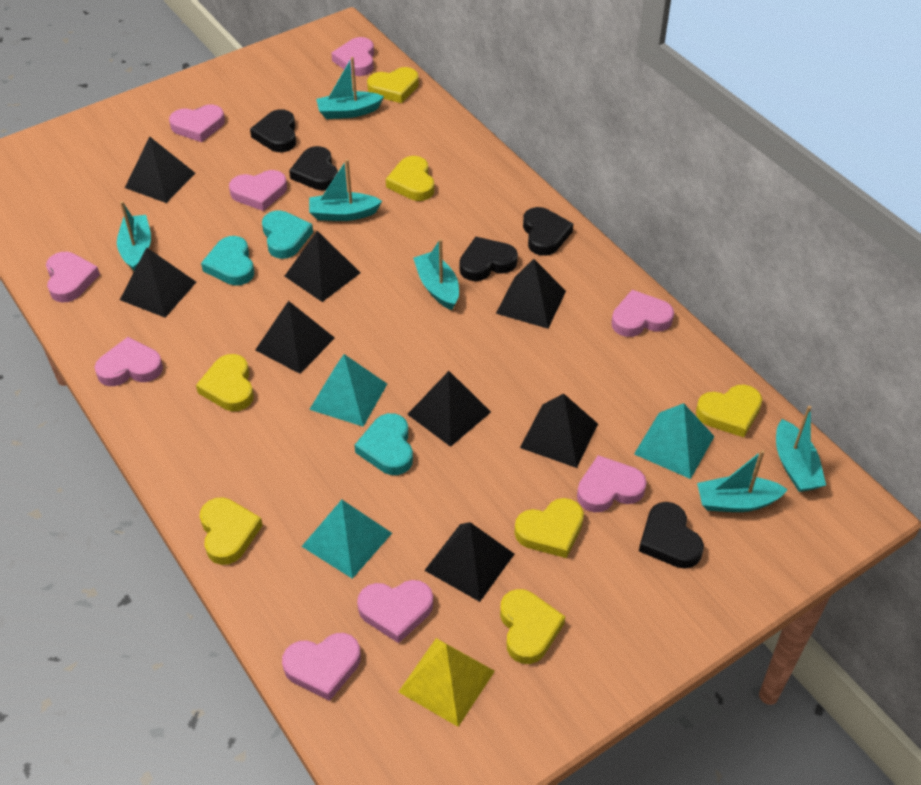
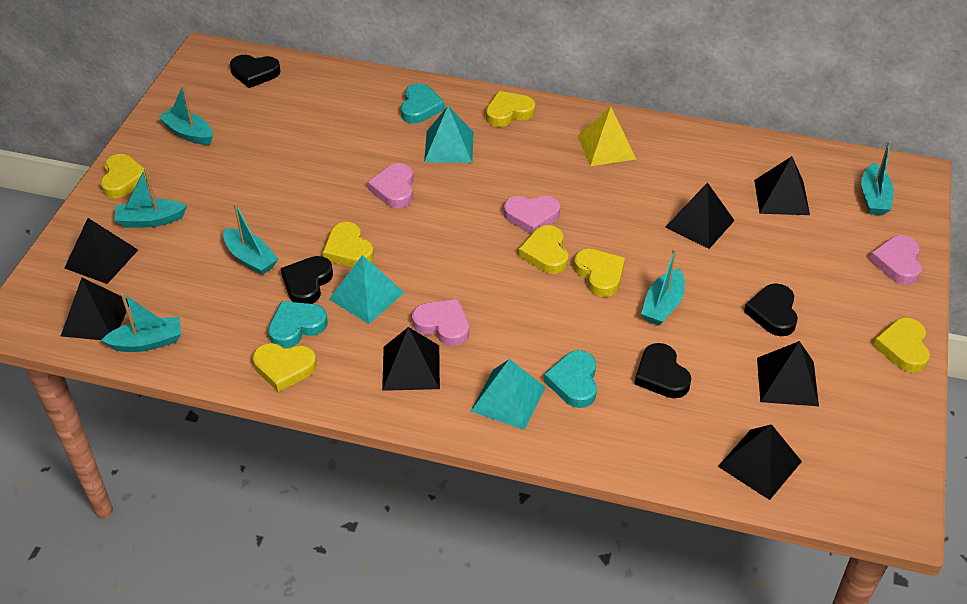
black heart: [250,109,296,152] [289,146,338,191] [459,237,518,281] [523,207,573,256] [639,502,704,569] = 5 -> [230,55,280,88] [281,256,333,304] [634,343,691,398] [744,283,798,336] = 4
black pyramid: [120,247,196,318] [125,136,195,203] [255,301,335,374] [285,231,361,302] [407,371,491,447] [424,522,514,602] [496,259,566,328] [520,393,598,468] = 8 -> [61,278,129,340] [64,218,138,284] [382,327,440,391] [665,182,735,249] [718,424,802,500] [754,156,810,215] [757,341,819,406] = 7
pink heart: [46,252,100,303] [95,337,163,386] [169,104,225,142] [229,170,287,211] [282,633,361,701] [331,37,374,76] [357,580,433,643] [577,455,647,512] [611,290,674,337] = 9 -> [368,163,413,208] [412,299,469,346] [504,196,560,234] [869,235,922,285] = 4

